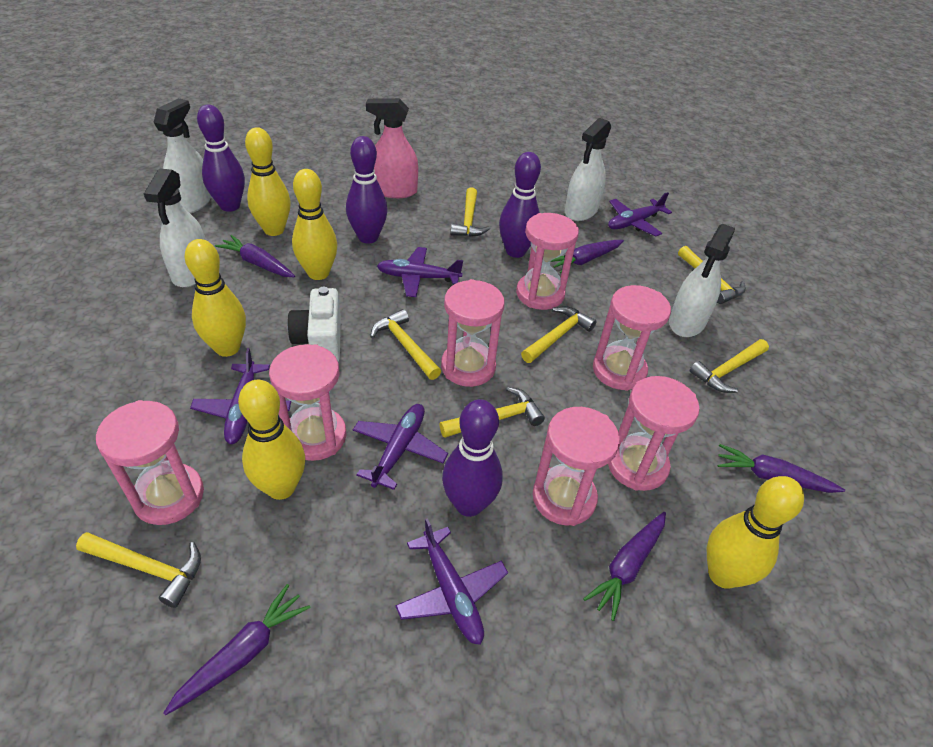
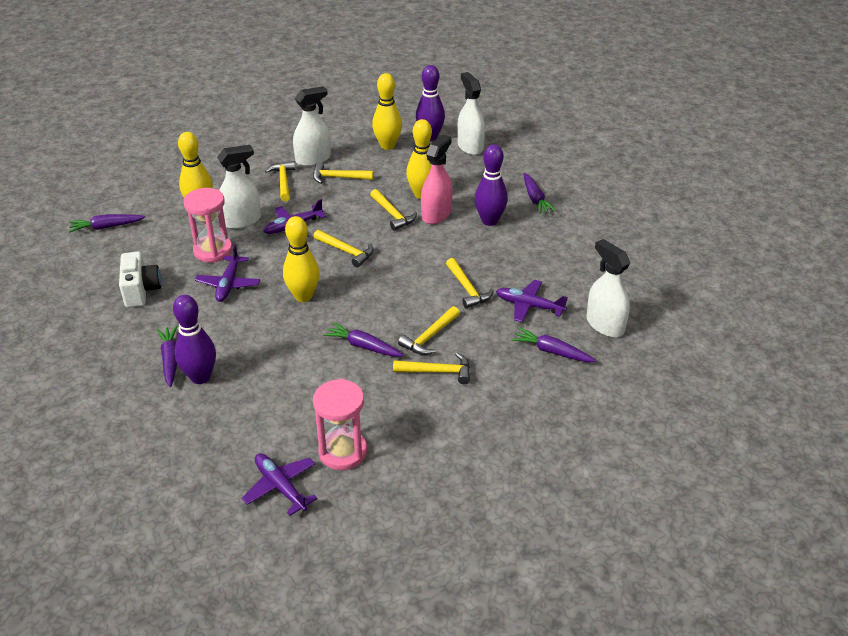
pink hourglass: [96,400,204,525] [269,344,347,461] [441,279,505,387] [516,213,579,310] [532,407,620,526] [593,285,671,391] [608,376,700,491] = 7 -> [183,188,232,262] [313,379,367,470] = 2
purple bowling pin: [197,105,245,212] [346,136,388,244] [442,399,502,517] [499,152,541,258] = 4 -> [173,295,216,384] [416,65,445,141] [475,144,508,226] = 3
purple plane: [190,348,291,444] [353,404,448,490] [377,247,463,297] [395,518,508,645] [608,192,672,237] = 5 -> [195,245,260,302] [242,453,318,516] [263,199,326,237] [496,280,568,322] = 4
yellow bowling pin: [184,239,246,357] [238,380,305,500] [245,127,291,236] [292,169,338,280] [707,476,804,589] = 5 -> [178,132,213,198] [283,216,320,302] [372,73,402,150] [406,119,432,199] = 4

